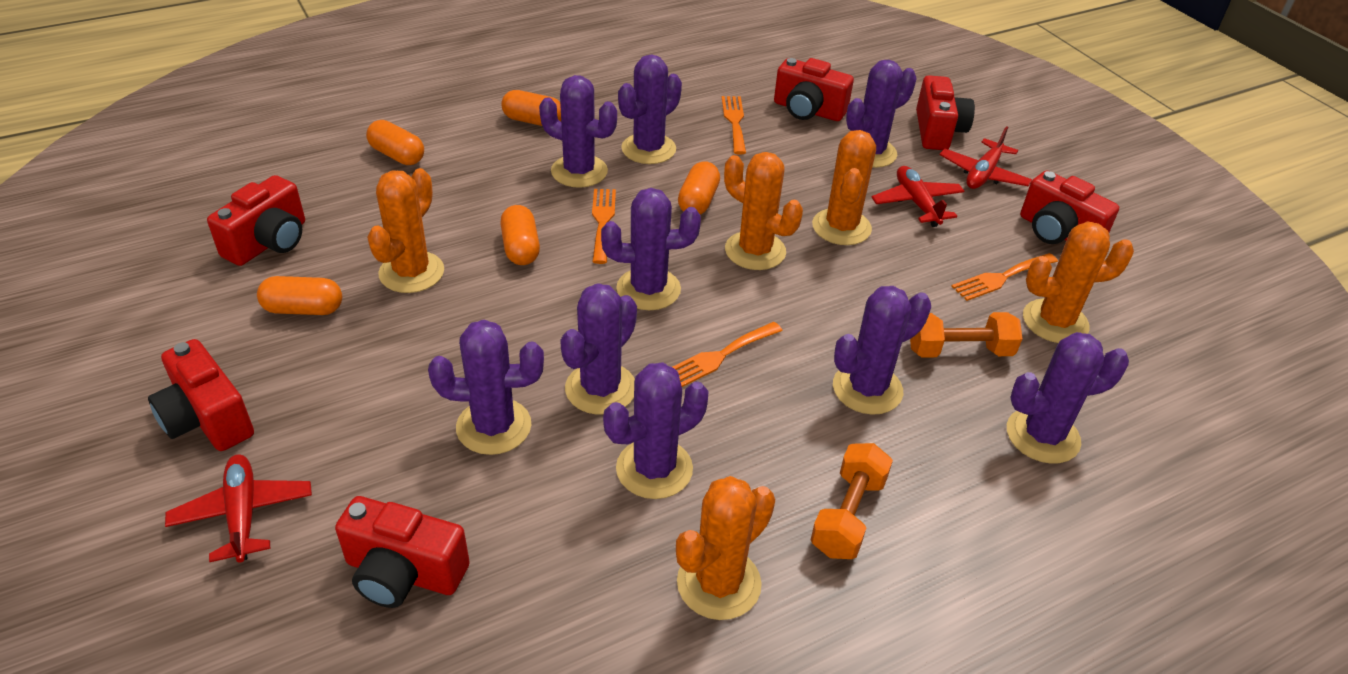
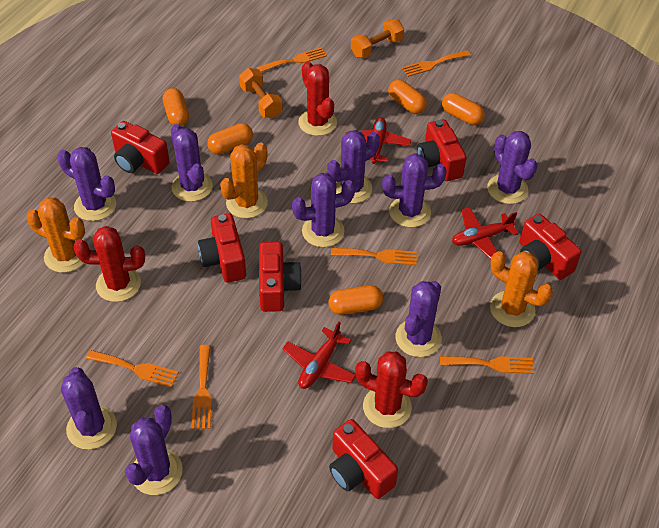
orange cactus: [367,168,444,293] [676,476,775,620] [724,152,803,270] [812,130,876,245] [1023,222,1134,343] = 5 -> [27,198,85,273] [220,142,268,218] [490,251,553,327] = 3
orange fork: [592,189,616,264] [672,322,783,387] [722,96,746,155] [951,253,1058,301] = 4 -> [86,350,179,387] [191,345,212,429] [256,47,327,72] [331,248,417,265] [402,50,470,77] [440,356,534,374] = 6
red cactus: none = 0 -> [73,226,145,302] [298,61,337,136] [355,352,428,428] = 3

